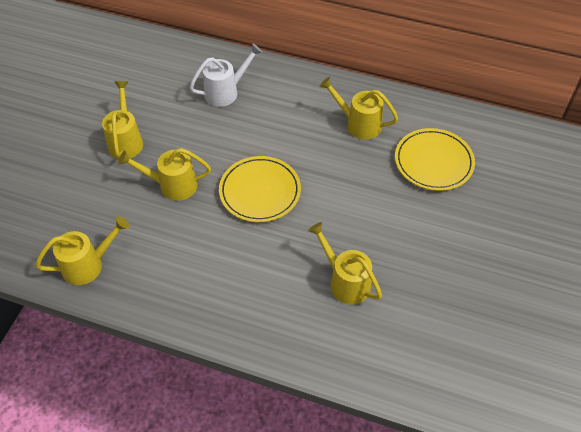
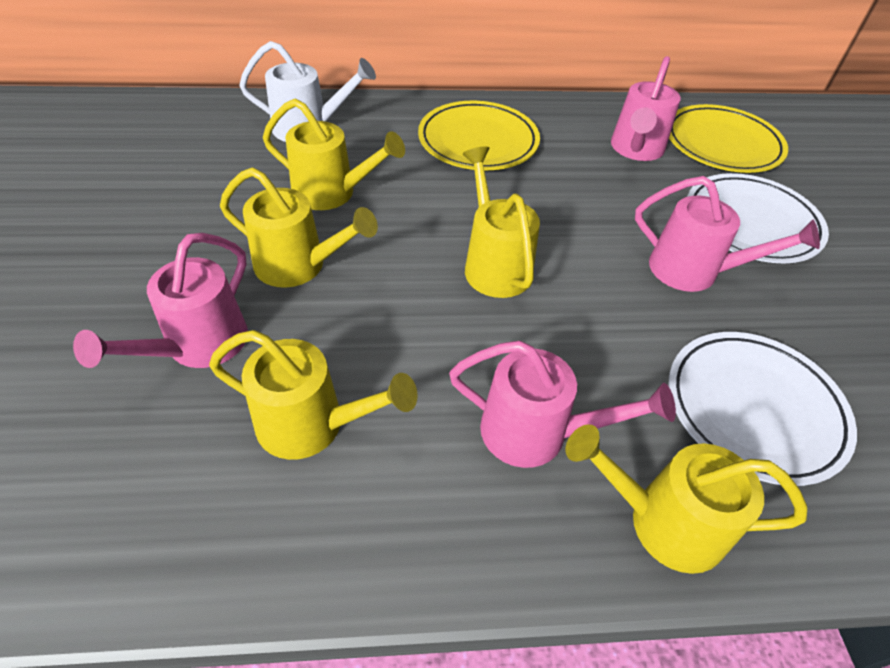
pink watering can: none = 0 -> [73,233,248,368] [449,341,676,468] [611,56,681,161] [635,176,820,292] = 4
white plate: none = 0 -> [668,332,857,486] [687,173,829,264] = 2

